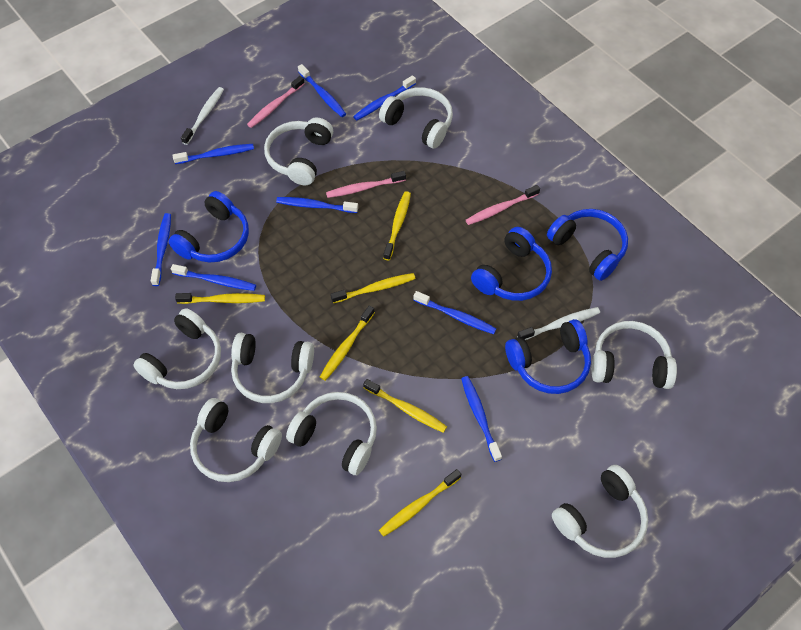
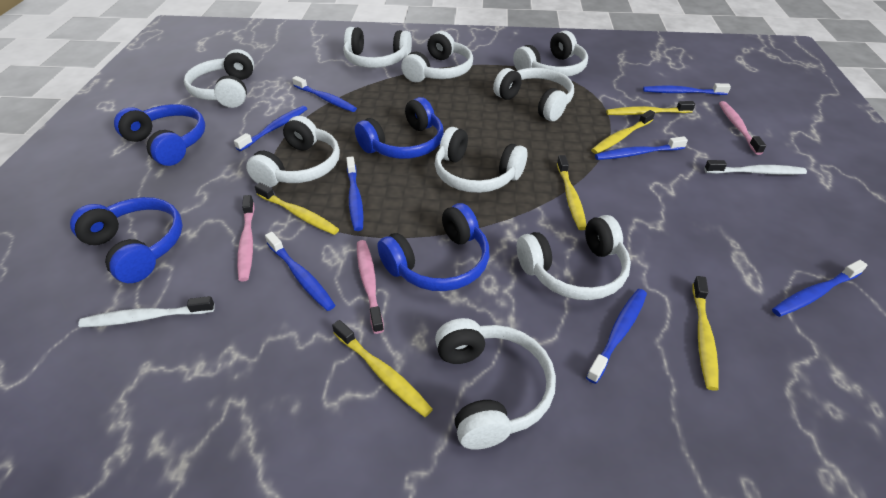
white headphones: [133,308,221,389] [190,398,282,482] [231,333,314,403] [264,117,333,185] [286,392,377,475] [379,87,453,149] [552,465,648,558] [592,321,677,389] = 8 -> [184,49,254,108] [246,116,340,187] [343,27,412,68] [401,31,473,82] [435,127,527,193] [435,318,556,450] [493,67,574,121] [513,30,588,77] [517,215,631,300] = 9

